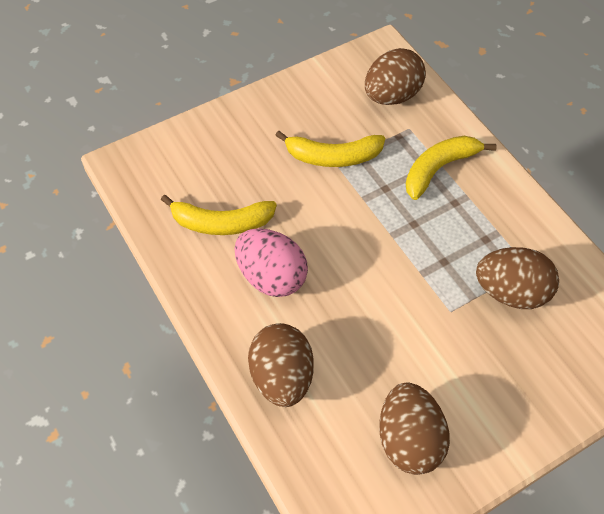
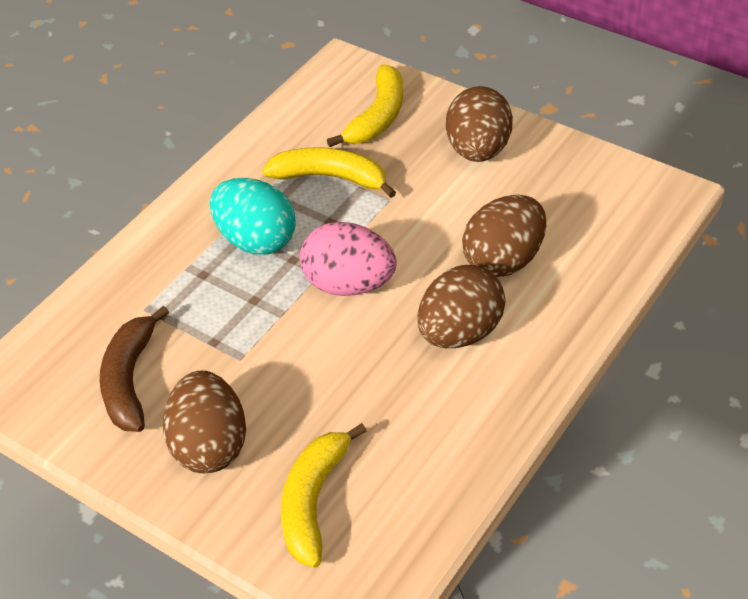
brown banana: none = 0 -> [100,306,169,432] = 1
turquoise egg: none = 0 -> [210,178,296,255] = 1

